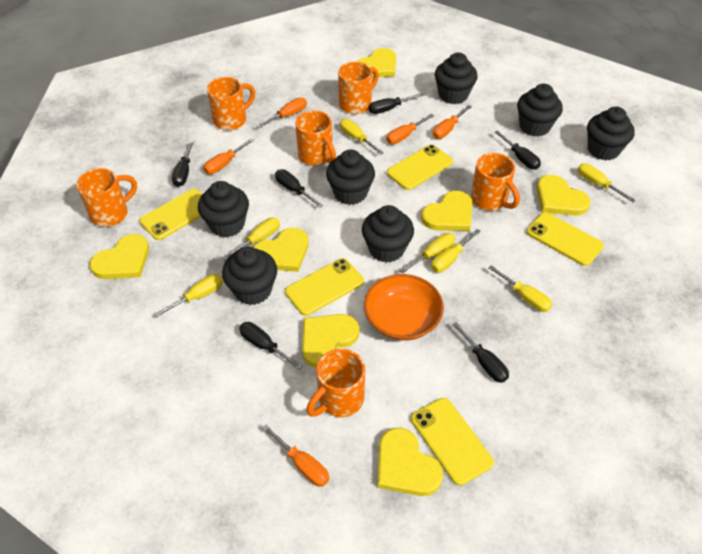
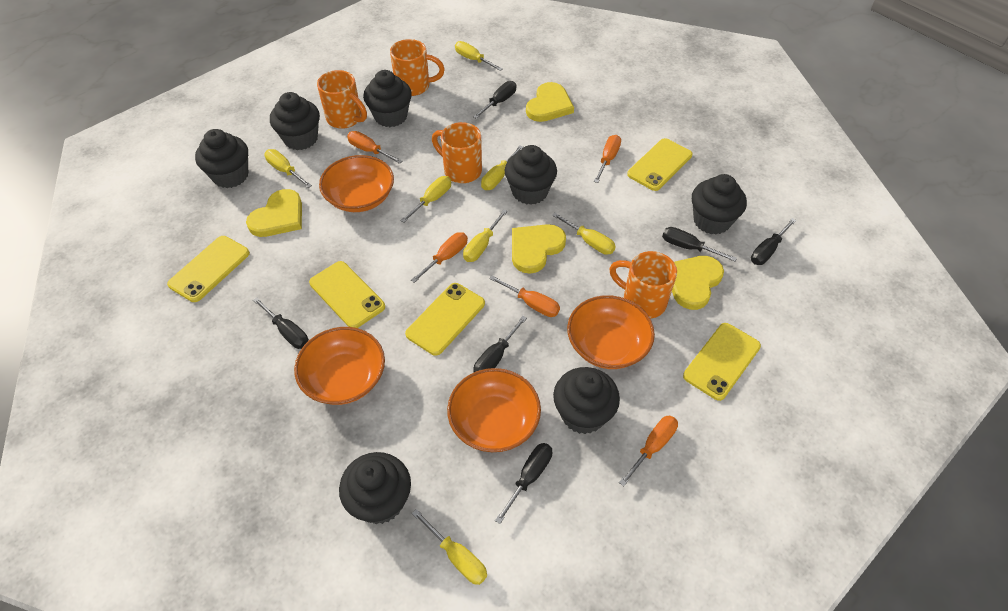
orange bowl: [364,274,444,341] = 1 -> [294,327,385,405] [319,155,394,212] [447,368,541,452] [567,295,655,369] = 4
orange mug: [76,168,137,227] [207,77,255,130] [295,110,336,166] [306,349,365,417] [338,62,379,114] [471,153,520,211] = 6 -> [317,70,367,129] [390,39,445,96] [432,122,482,183] [609,251,677,319] = 4
yellow heart: [90,234,149,279] [253,228,309,272] [302,314,359,368] [357,48,396,77] [378,428,443,496] [421,191,473,231] [537,175,590,216] = 7 -> [246,189,302,237] [512,224,566,274] [526,82,574,122] [672,256,724,310] = 4

